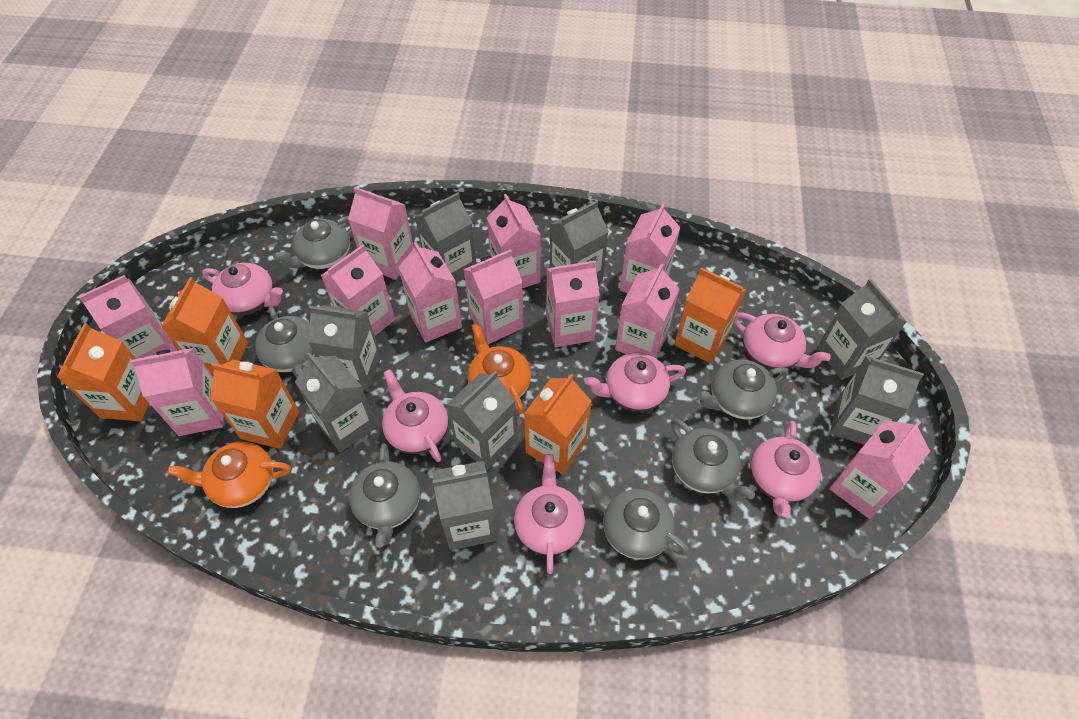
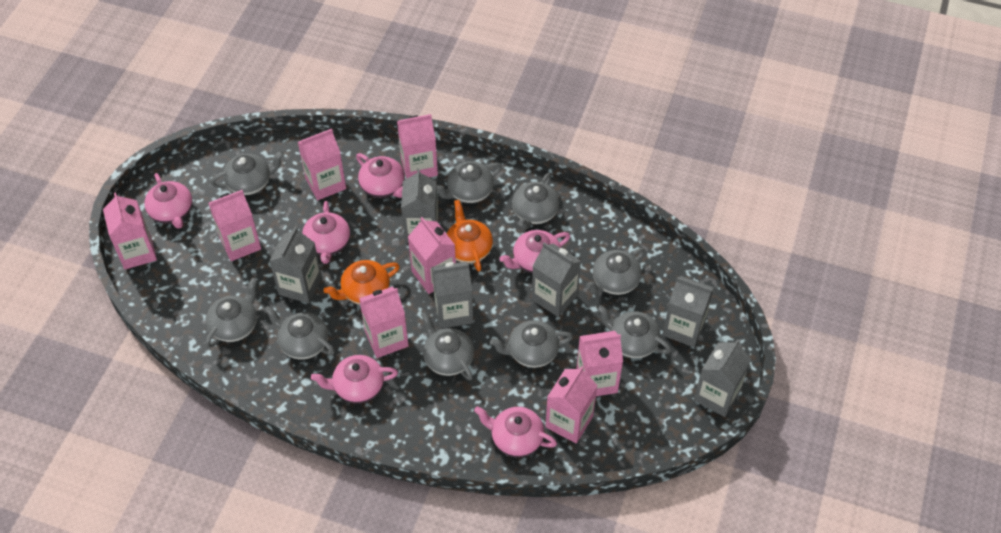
grey carton: [295,353,377,452] [308,305,381,391] [415,192,476,283] [432,461,497,550] [447,371,517,470] [550,201,609,282] [817,279,907,380] [830,356,924,445] = 8 -> [269,226,322,303] [401,169,439,243] [432,262,473,329] [532,243,581,317] [662,276,714,347] [694,339,751,417] = 6
grey teapot: [255,306,315,378] [273,216,352,269] [349,443,420,548] [586,480,689,560] [671,419,755,500] [697,360,788,419] = 6 -> [205,278,257,348] [211,151,284,195] [264,306,335,359] [421,312,474,380] [437,161,502,203] [490,320,573,368] [512,173,559,230] [586,248,645,295] [597,305,671,358] = 9
orange carton: [57,323,149,422] [161,277,248,374] [211,360,299,449] [524,374,592,475] [674,267,746,364] = 5 -> none = 0
pink carton: [78,275,177,359] [131,348,224,436] [321,245,395,336] [348,187,414,280] [398,242,462,343] [463,249,524,344] [487,194,541,288] [546,260,600,347] [615,264,680,359] [620,203,681,293] [829,420,930,519] = 11 -> [103,192,157,269] [209,190,261,261] [298,129,346,200] [359,287,409,358] [397,114,438,179] [408,217,456,294] [545,366,598,443] [576,331,623,396] = 8

